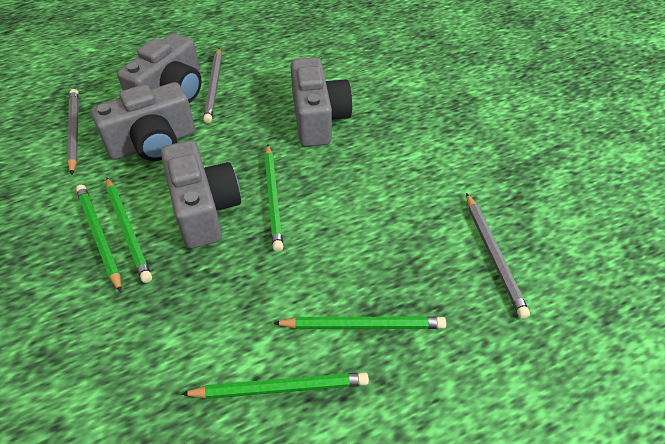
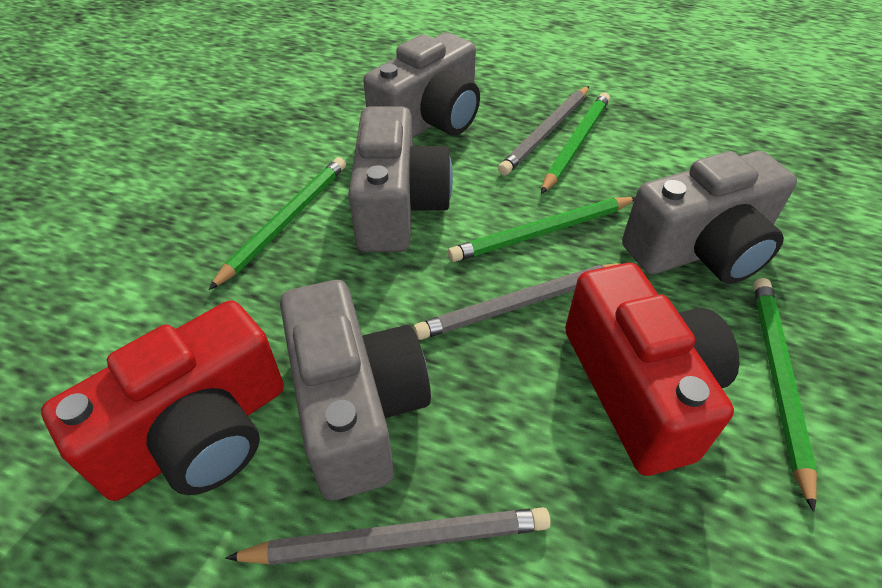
green pencil: [76,184,121,293] [106,178,152,283] [181,372,369,399] [264,144,283,252] [273,317,446,329] = 5 -> [208,157,346,290] [448,197,635,262] [541,93,610,194] [753,278,817,512] = 4
red camera: none = 0 -> [41,300,284,501] [565,263,740,476] = 2

